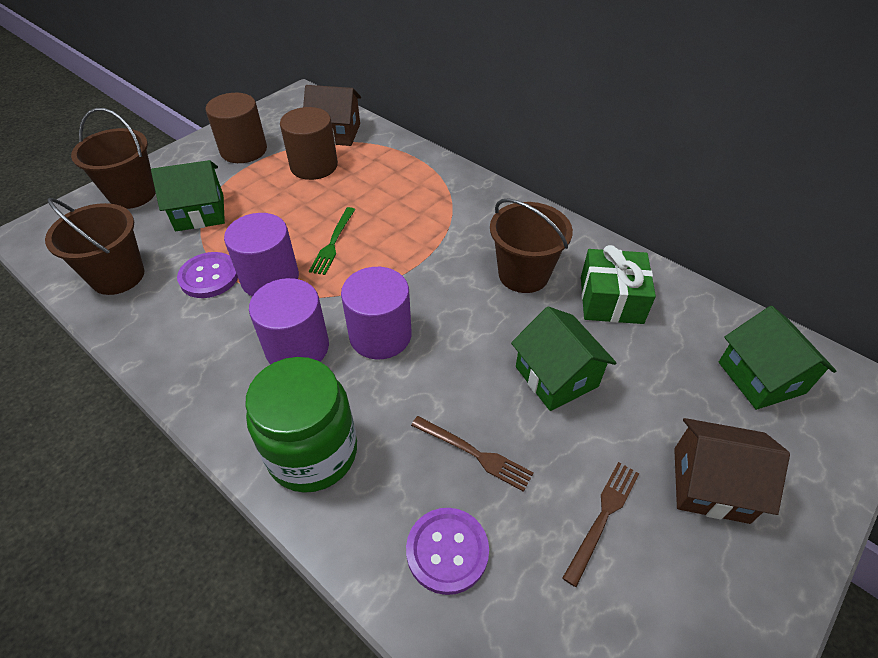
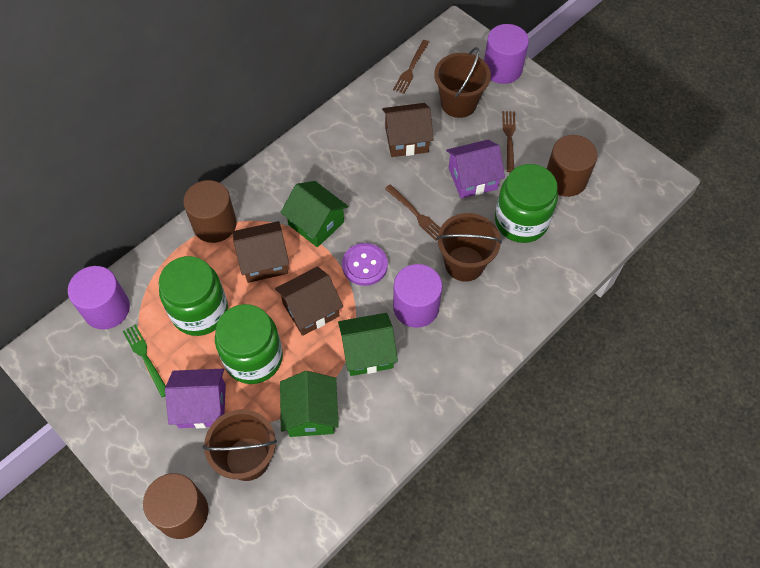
brown cylinder: [206,93,267,163] [280,107,338,180] = 2 -> [143,473,208,539] [183,180,237,243] [547,135,597,197] = 3
brown fork: [411,416,534,492] [562,462,639,587] = 2 -> [385,184,440,241] [393,40,429,94] [502,111,516,172] = 3
brown house: [303,85,361,146] [674,418,790,524] = 2 -> [233,221,289,283] [275,266,343,336] [382,103,434,157] = 3
green gift: [581,245,656,324] = 1 -> none = 0
green jar: [245,357,357,493] = 1 -> [159,256,228,336] [215,304,283,384] [495,164,558,243] = 3
purple button: [177,252,238,298] [406,508,489,595] = 2 -> [342,243,388,286] = 1
purple house: none = 0 -> [165,369,226,428] [446,140,505,199] = 2

